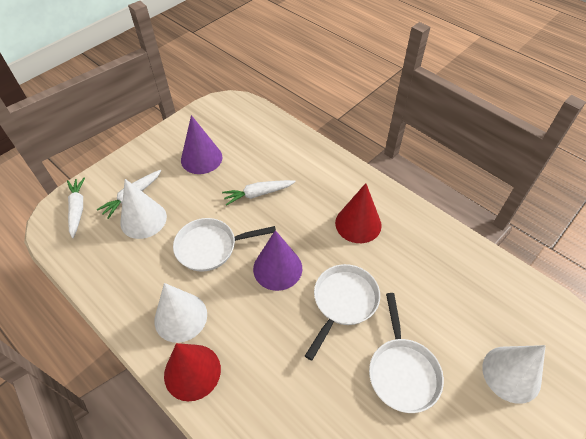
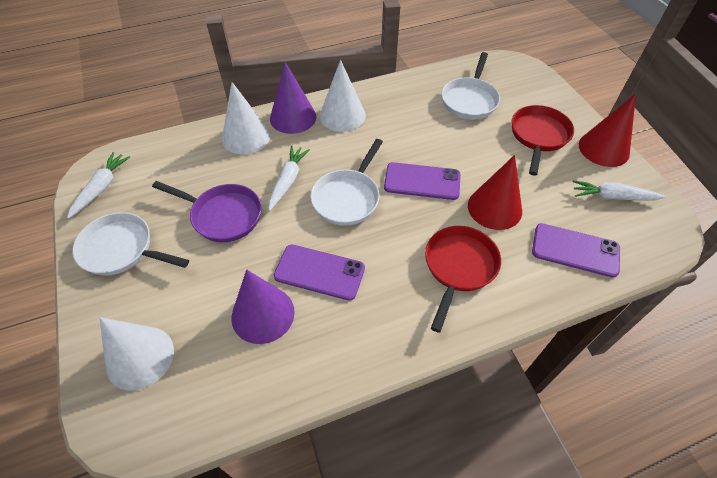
purple pan: none = 0 -> [152,181,261,242] = 1
purple phone: none = 0 -> [274,245,365,300] [384,162,460,200] [532,223,620,278] = 3
red pan: none = 0 -> [425,226,501,333] [511,105,574,176] = 2

